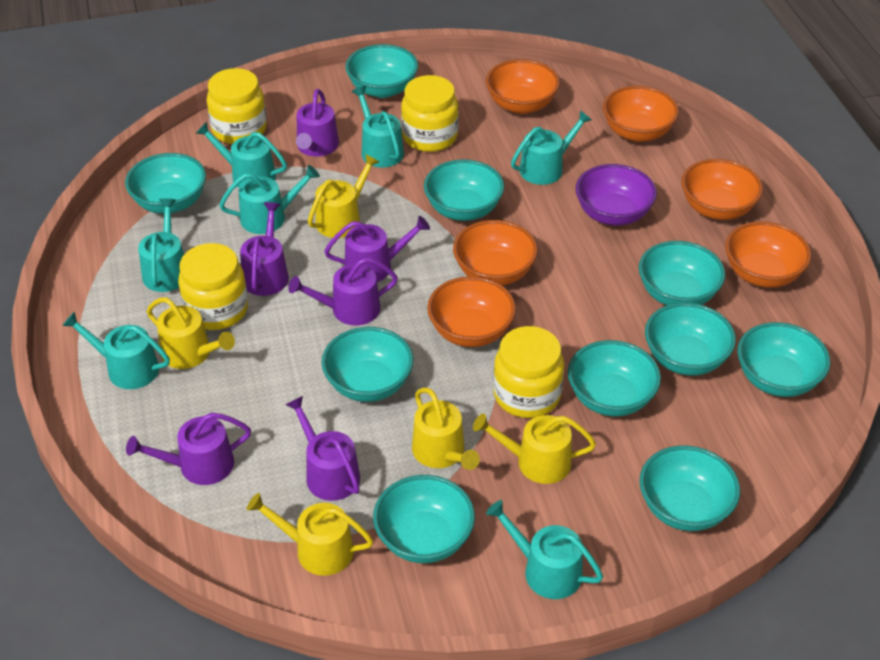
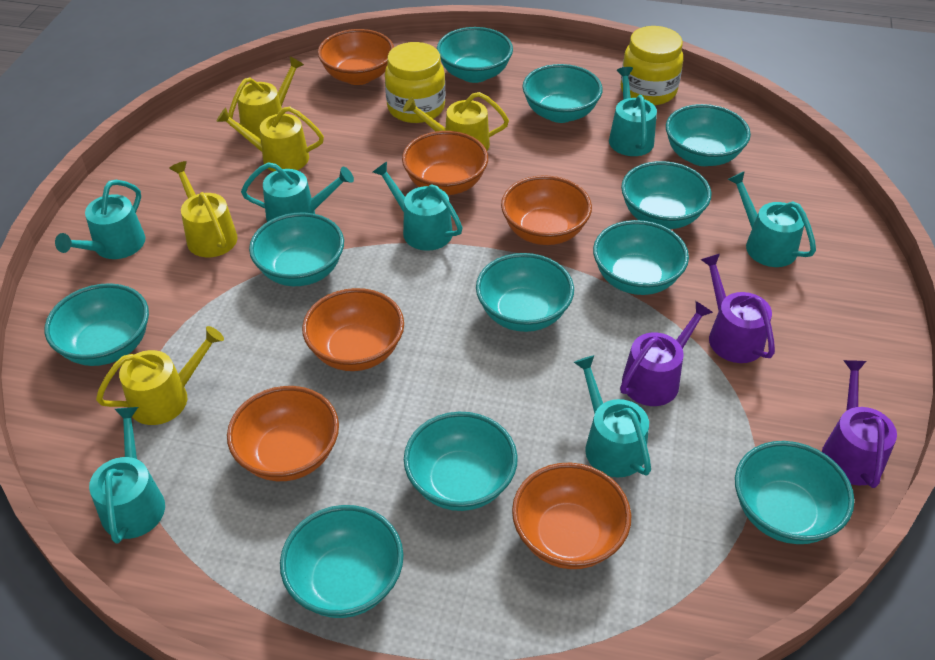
purple bowl: [576,164,657,226] = 1 -> none = 0
purple watering can: [126,412,251,485] [240,202,289,296] [285,396,360,501] [288,258,398,325] [296,89,339,157] [324,216,430,282] = 6 -> [620,301,713,406] [700,254,775,363] [822,360,897,488] = 3
turquoise bowl: [125,153,206,214] [321,327,413,402] [345,44,418,98] [373,475,475,563] [424,159,504,221] [568,340,661,416] [639,241,725,306] [640,445,740,531] [645,303,736,376] [737,322,830,397] = 10 -> [45,283,149,366] [249,213,344,286] [280,505,404,618] [404,412,518,511] [437,27,513,83] [476,253,574,332] [523,64,603,123] [593,220,689,295] [621,161,712,229] [666,104,751,166] [735,441,854,544] = 11
yellow jar: [178,243,248,330] [207,68,267,144] [401,75,459,152] [493,326,564,418] = 4 -> [385,42,445,123] [621,26,683,105] = 2

